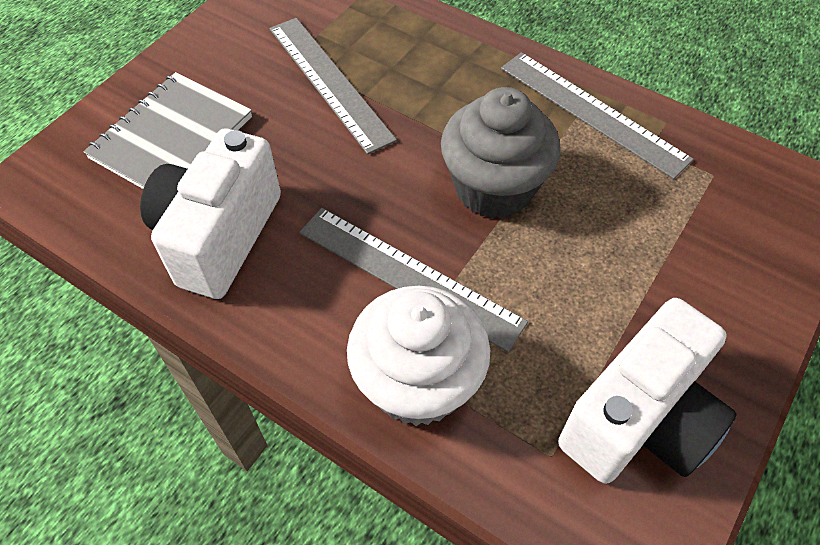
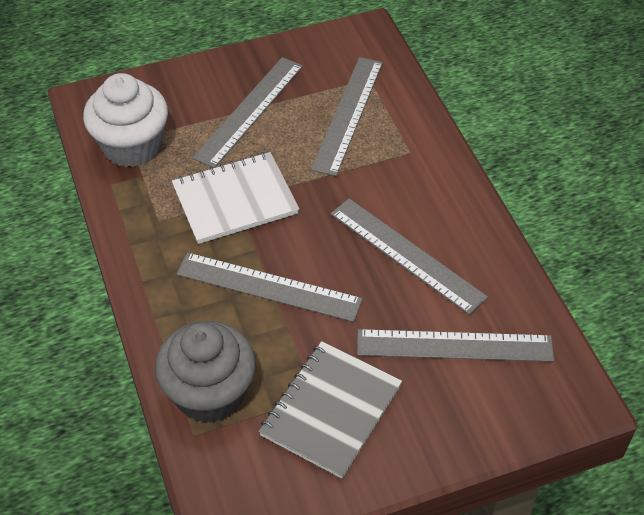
grey ruler: [269,18,397,154] [299,208,528,352] [501,52,694,179] = 3 -> [177,252,363,322] [192,57,303,168] [311,57,383,176] [331,198,488,315] [357,329,554,362] = 5
white camera: [140,129,281,299] [558,298,737,484] = 2 -> none = 0
white notebook: none = 0 -> [172,152,299,244] = 1

